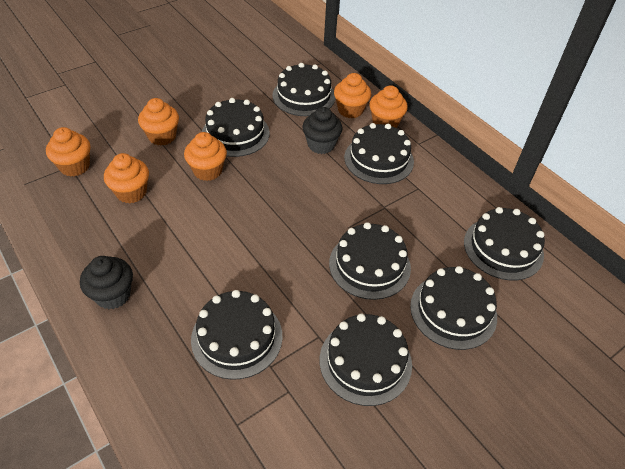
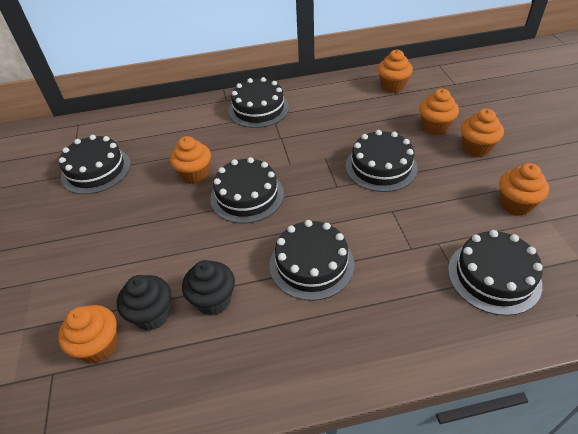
black cake: [191,290,282,380] [202,98,270,157] [272,63,335,116] [320,314,412,406] [329,222,411,300] [344,123,414,184] [410,266,497,350] [464,207,545,280] = 8 -> [59,135,130,194] [210,157,284,223] [228,77,289,128] [270,220,354,301] [346,130,418,192] [448,230,543,316] = 6

